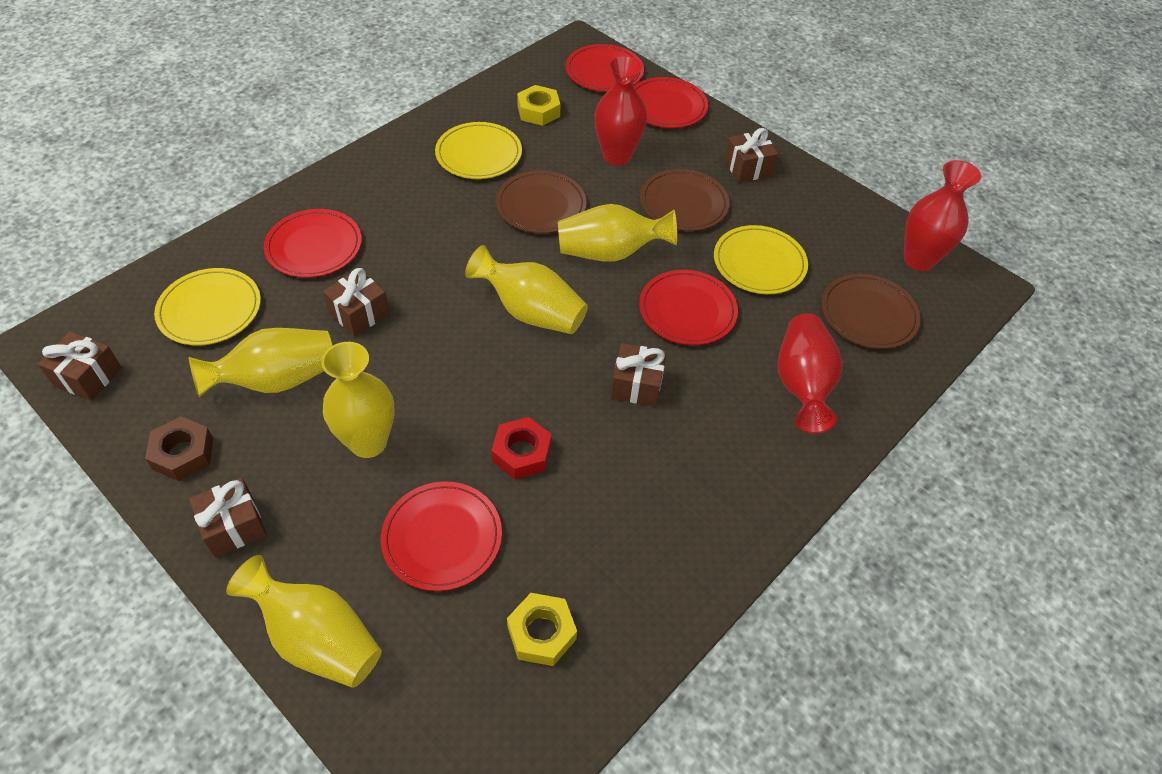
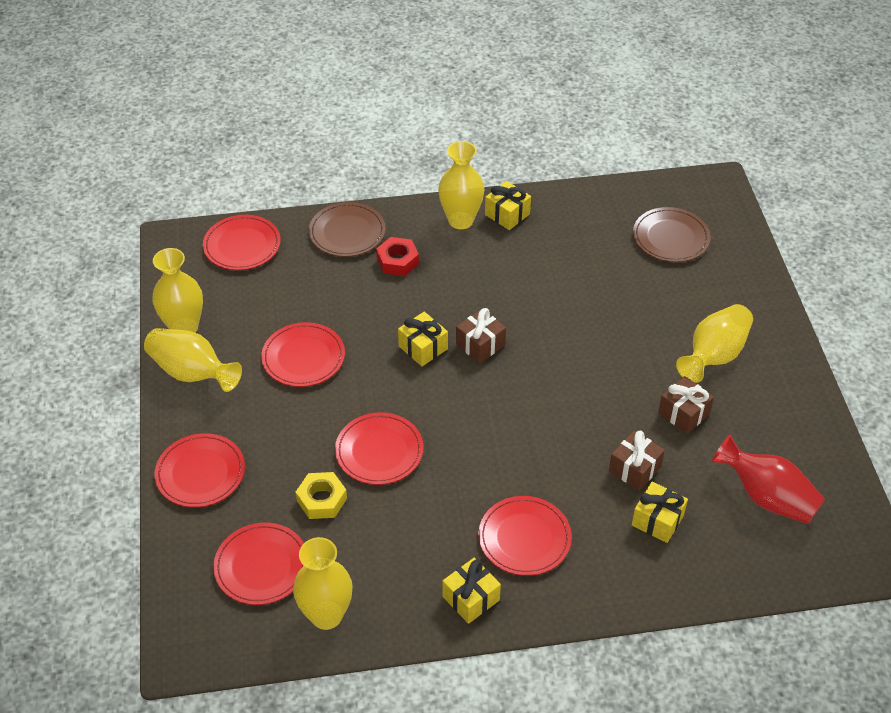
brown gift: [38,331,122,401] [189,477,267,557] [323,268,390,337] [611,343,667,407] [724,128,778,183] = 5 -> [456,308,506,364] [609,431,665,491] [658,376,714,434] = 3
brown nut: [145,416,213,481] = 1 -> none = 0
brown plate: [496,170,587,233] [640,169,730,231] [821,274,921,349] = 3 -> [309,202,386,257] [633,207,711,262] = 2
red plate: [264,209,362,278] [381,481,502,591] [565,44,644,92] [634,77,708,128] [639,270,738,345] = 5 -> [155,433,245,508] [203,215,281,270] [213,523,304,605] [261,322,345,387] [335,412,424,485] [479,496,572,576] = 6
red vase: [594,55,647,166] [778,313,843,433] [904,160,981,271] = 3 -> [712,434,825,524] = 1
yellow gift: none = 0 -> [398,312,448,366] [442,558,501,624] [485,181,531,230] [632,481,688,543] = 4
yellow nut: [507,593,577,666] [517,85,560,126] = 2 -> [296,472,347,519] = 1
yellow plate: [154,268,261,346] [435,122,522,179] [714,225,808,294] = 3 -> none = 0

